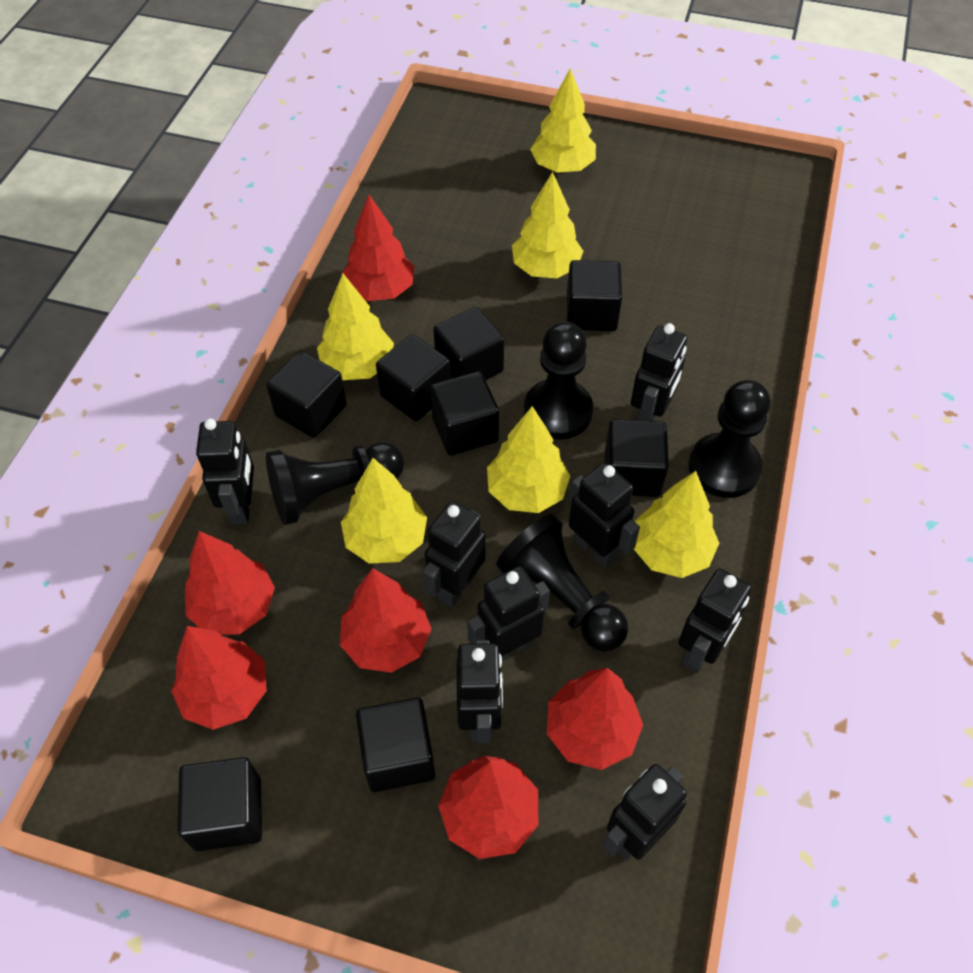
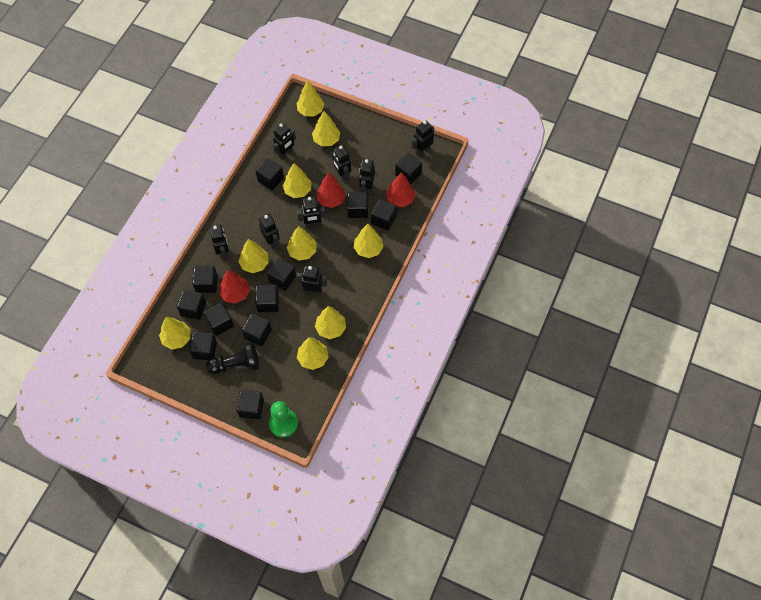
black cube: [178,757,262,851] [266,351,347,438] [356,698,435,792] [376,334,451,421] [430,371,499,456] [433,307,504,380] [567,260,622,331] [605,419,669,497] = 8 -> [177,290,206,320] [189,332,217,360] [192,266,218,293] [203,303,234,336] [236,390,264,419] [241,314,272,346] [255,285,279,312] [256,158,284,190] [267,258,296,291] [347,191,368,218] [371,199,397,231] [395,153,422,184] = 12
black pawn: [266,442,404,525] [496,514,628,652] [524,322,593,440] [689,380,771,498] = 4 -> [206,342,259,374] = 1
green pawn: none = 0 -> [269,401,298,438] = 1
red tree: [171,626,267,730] [185,531,275,635] [340,568,432,673] [342,194,415,301] [438,756,538,859] [547,668,643,770] = 6 -> [219,270,250,304] [317,173,346,208] [386,172,415,207] = 3
yellow tree: [317,273,394,380] [341,458,427,564] [487,406,570,513] [512,172,583,278] [530,68,596,173] [634,471,719,578] = 6 -> [159,317,190,350] [238,239,269,273] [282,163,311,198] [287,226,316,261] [297,80,324,116] [297,337,329,370] [312,111,340,146] [315,306,346,339] [354,224,384,258] = 9

